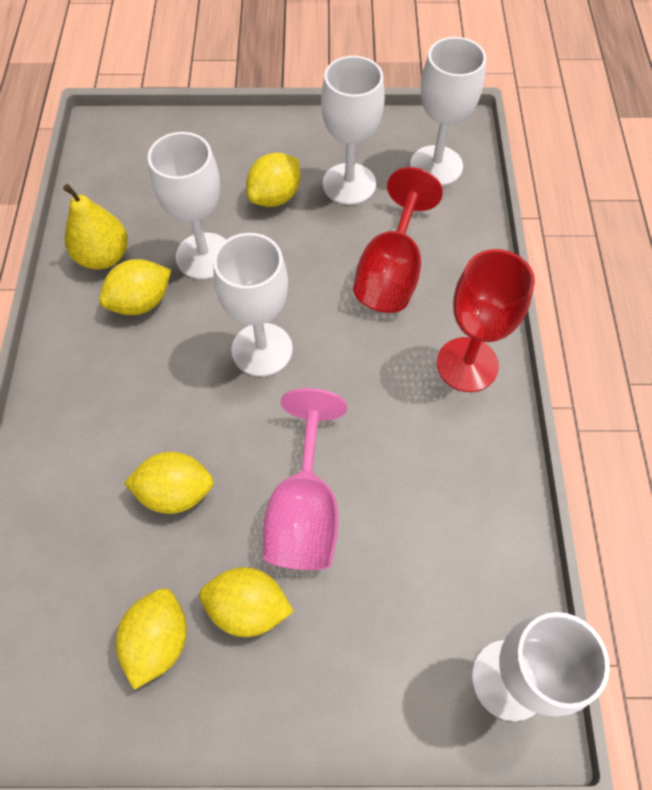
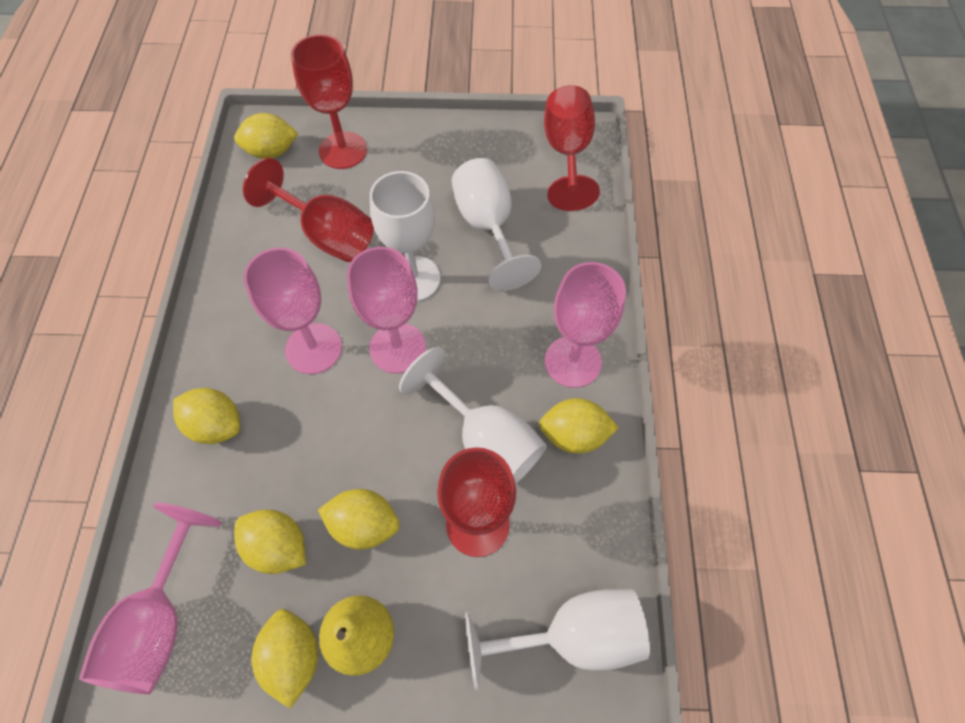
pink goblet: [263,388,347,570] = 1 -> [79,502,222,694] [244,247,342,374] [347,247,426,373] [545,262,626,388] = 4
red goblet: [353,167,443,313] [437,249,535,392] = 2 -> [243,158,374,262] [291,34,367,169] [437,447,516,557] [544,85,600,211] = 4
white goblet: [148,132,226,280] [213,233,293,377] [321,56,385,205] [410,37,486,186] [472,612,610,721] = 5 -> [370,171,440,302] [399,347,547,484] [452,158,541,291] [465,589,650,691] = 4
yellow lemon: [99,259,171,315] [116,588,187,690] [124,451,214,514] [199,567,294,637] [246,152,300,207] = 5 -> [173,388,240,444] [234,113,298,159] [234,510,306,574] [252,609,318,709] [318,489,400,550] [539,398,619,454] = 6

